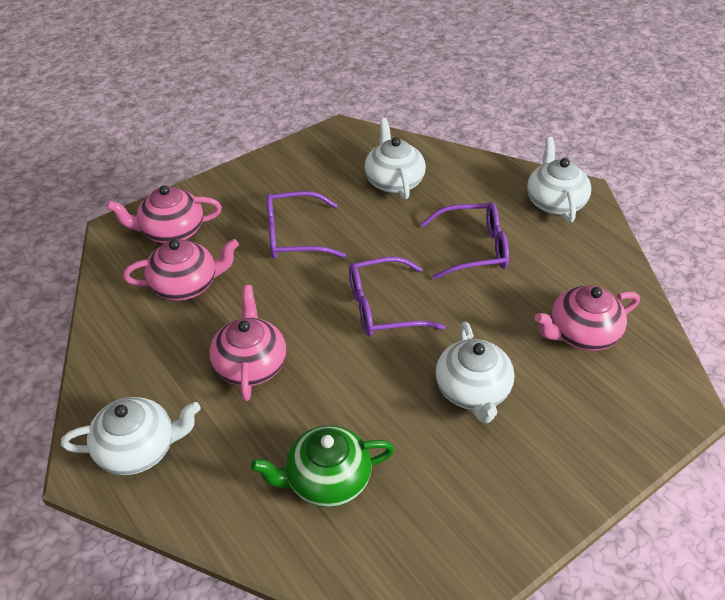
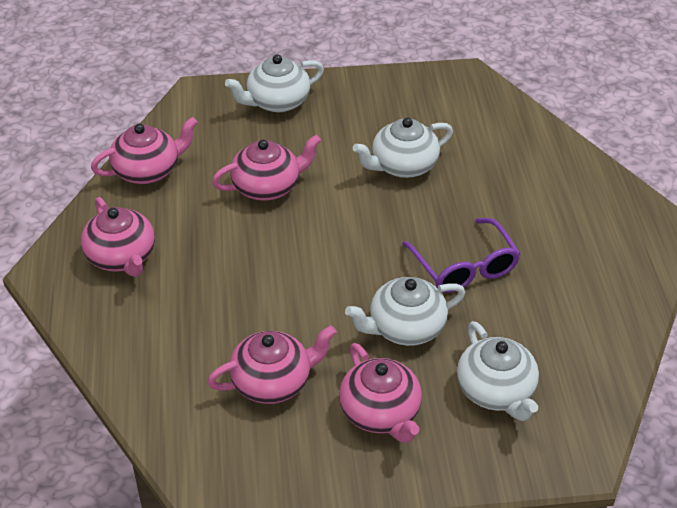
green teapot: [251,425,395,507] = 1 -> none = 0
pink teapot: [107,185,222,243] [123,239,239,301] [209,285,287,401] [535,285,640,351] = 4 -> [81,197,155,277] [91,117,198,184] [207,325,337,404] [212,135,321,201] [339,343,422,443] = 5
purple glasses: [266,191,346,259] [349,257,445,337] [421,202,509,279] = 3 -> [402,218,520,293] = 1

